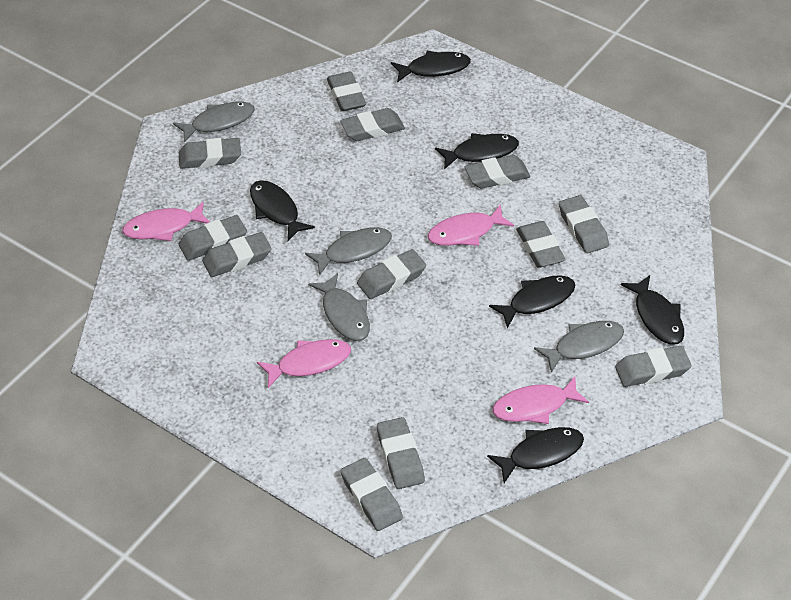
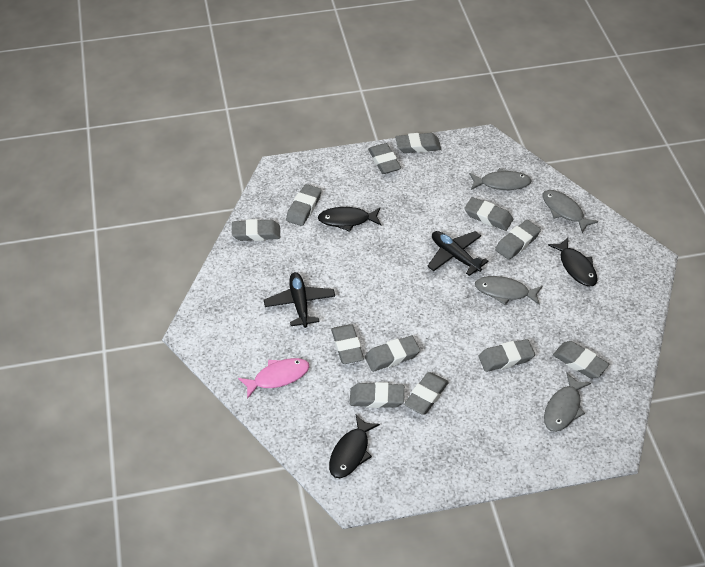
black fish: [250,180,315,241] [391,51,471,82] [435,133,519,169] [487,427,584,483] [489,275,575,328] [621,275,684,345] = 6 -> [318,207,382,232] [329,415,380,478] [548,238,598,287] = 3
black plane: none = 0 -> [264,272,335,328] [427,231,488,276] = 2
pink fish: [122,201,210,241] [257,339,351,388] [428,204,514,246] [493,376,589,424] = 4 -> [238,358,309,399] = 1

